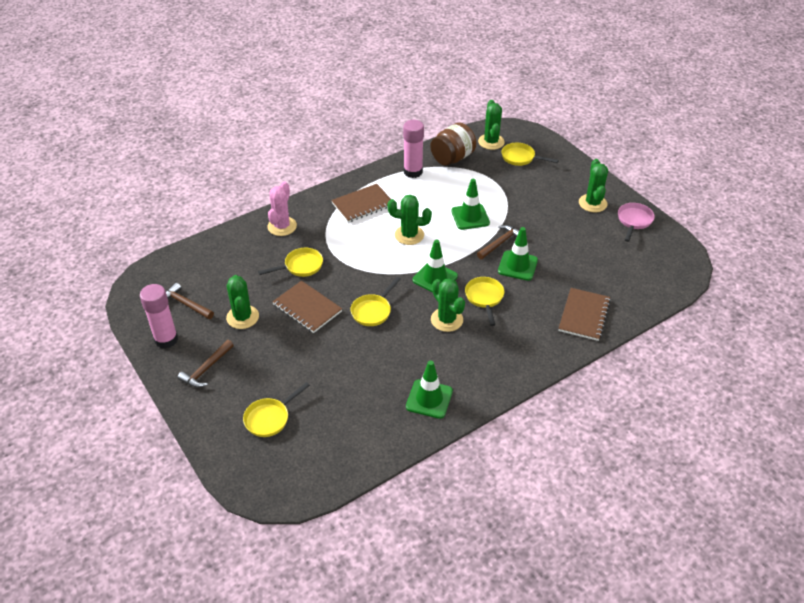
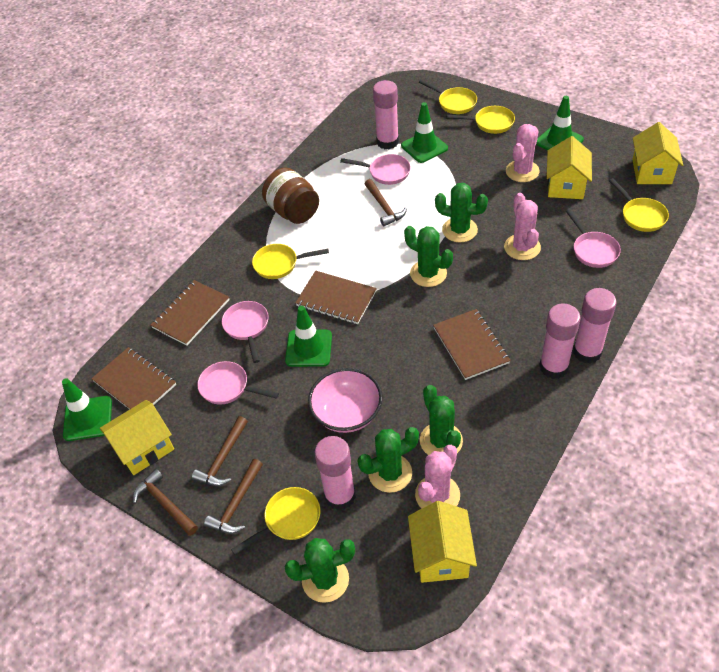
brown hammer: [166,283,214,319] [177,340,234,388] [477,225,519,259] = 3 -> [133,469,198,536] [192,416,248,486] [204,459,263,534] [365,179,407,227] = 4
brown notebook: [272,281,342,333] [331,184,391,223] [559,288,611,341] = 3 -> [91,347,176,409] [151,280,230,346] [295,271,377,324] [433,309,511,380] = 4
pink bowl: none = 0 -> [308,368,382,433] = 1
pink cactus: [267,181,297,236] = 1 -> [415,445,460,509] [504,193,541,260] [506,124,540,182] = 3
pink glue stick: [140,284,178,349] [403,120,424,178] = 2 -> [315,436,356,510] [373,80,399,149] [539,303,580,379] [573,288,617,364] = 4
pink pan: [618,203,655,242] = 1 -> [197,361,279,405] [222,301,269,363] [340,154,411,185] [566,209,621,268] = 4
yellow house: none = 0 -> [100,400,174,475] [408,501,477,583] [546,136,592,199] [632,122,683,184] = 4

